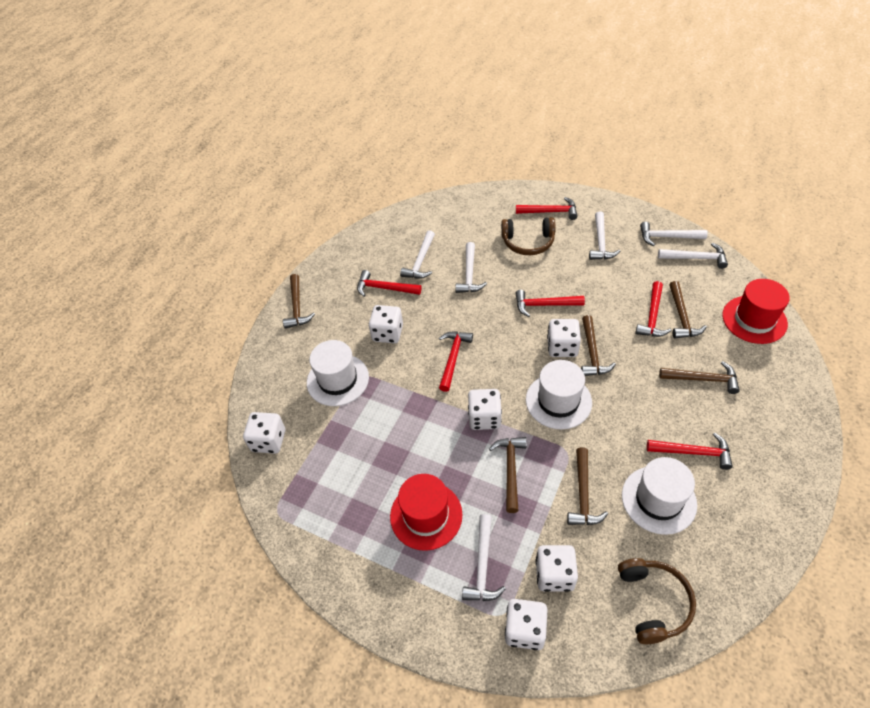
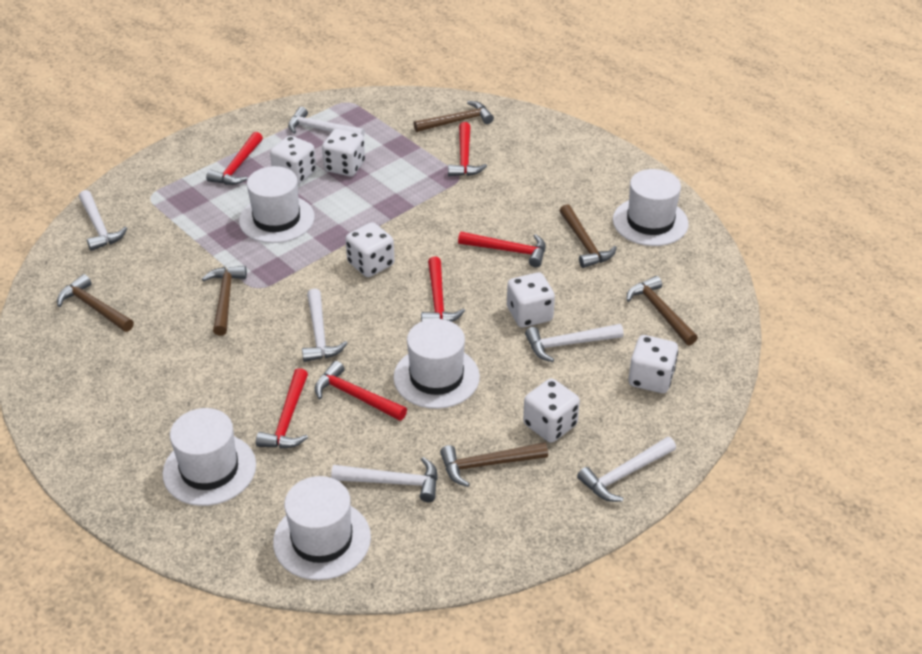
brown headphones: [501,217,555,255] [618,558,696,644] = 2 -> none = 0
red hat: [390,474,463,551] [722,279,790,344] = 2 -> none = 0
white hat: [307,340,369,406] [526,360,592,429] [622,457,697,535] = 3 -> [163,408,256,506] [239,166,315,243] [273,476,371,580] [393,319,480,409] [613,169,689,246] = 5

